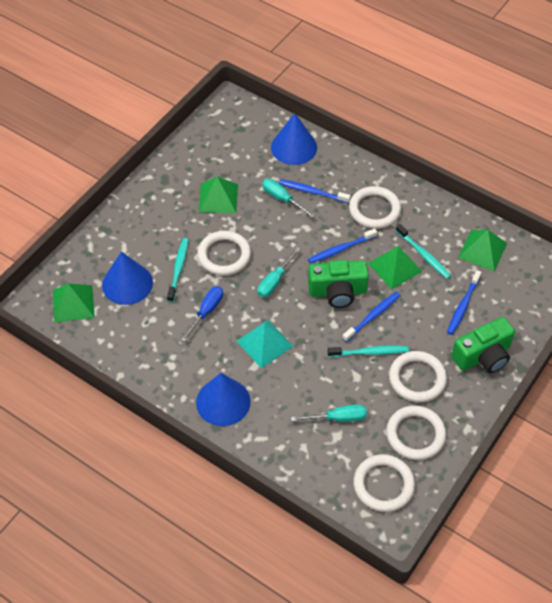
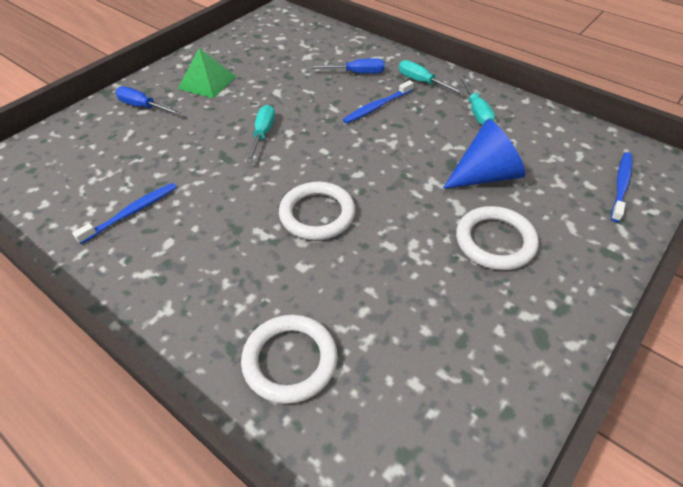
blue cone: [102,252,153,305] [196,373,251,426] [271,113,317,165] = 3 -> [443,119,525,189] = 1
blue screwdriver: [181,286,223,342] = 1 -> [116,86,181,115] [310,58,385,74] = 2
blue toothbrush: [279,179,351,203] [308,228,377,264] [342,292,401,342] [447,270,482,335] = 4 -> [72,183,177,244] [343,80,414,124] [611,152,632,222] = 3
green camera: [308,260,369,308] [451,317,515,373] = 2 -> none = 0
green pyramid: [53,284,95,323] [199,177,238,213] [368,246,422,289] [458,230,507,271] = 4 -> [178,48,236,99] = 1
turquoise pyramid: [237,320,293,368] = 1 -> none = 0
turquoise toothbrush: [167,238,189,302] [328,345,409,357] [396,224,451,279] = 3 -> none = 0
white ring: [197,231,251,276] [349,186,401,229] [353,454,415,512] [386,405,446,460] [389,351,447,402] = 5 -> [241,314,338,404] [279,182,355,240] [456,206,539,270] = 3

